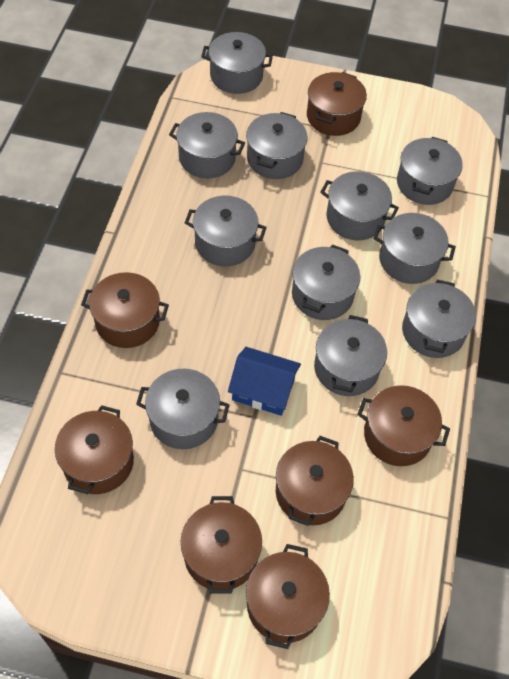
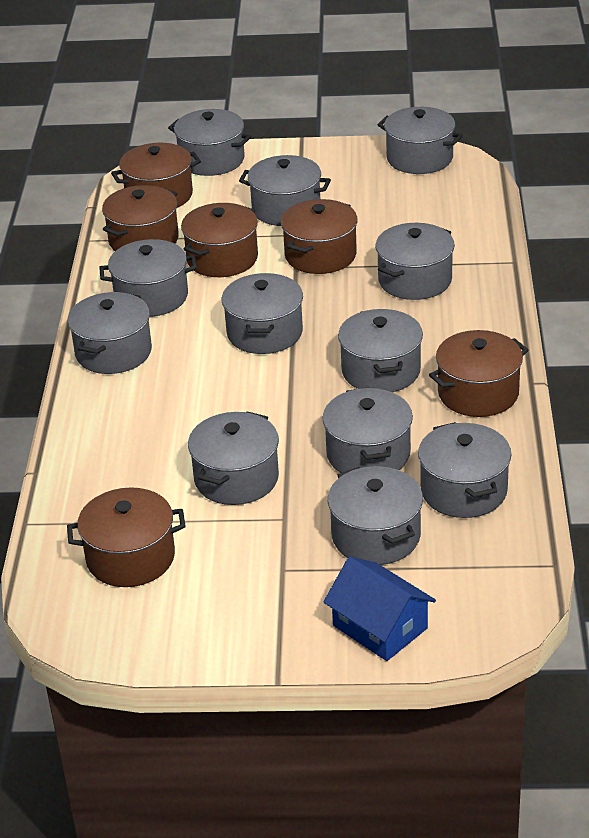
brown pot: [55,405,134,494] [81,272,169,348] [181,496,262,594] [246,544,330,649] [276,436,354,526] [307,72,367,136] [357,385,450,466] = 7 -> [67,487,186,587] [102,185,179,251] [111,143,201,208] [181,203,258,277] [281,199,358,274] [429,330,528,417] = 6
grey pot: [136,369,229,449] [169,112,245,178] [185,196,266,266] [201,32,273,94] [246,112,308,179] [292,244,360,320] [314,315,387,396] [320,171,399,240] [374,213,456,284] [397,137,463,205] [402,280,476,358] = 11 -> [68,292,152,374] [99,239,197,317] [168,109,251,176] [188,411,279,505] [222,273,303,354] [239,155,331,226] [322,387,413,473] [328,466,423,565] [338,309,423,392] [375,223,455,300] [377,107,463,174] [418,422,512,518] = 12

